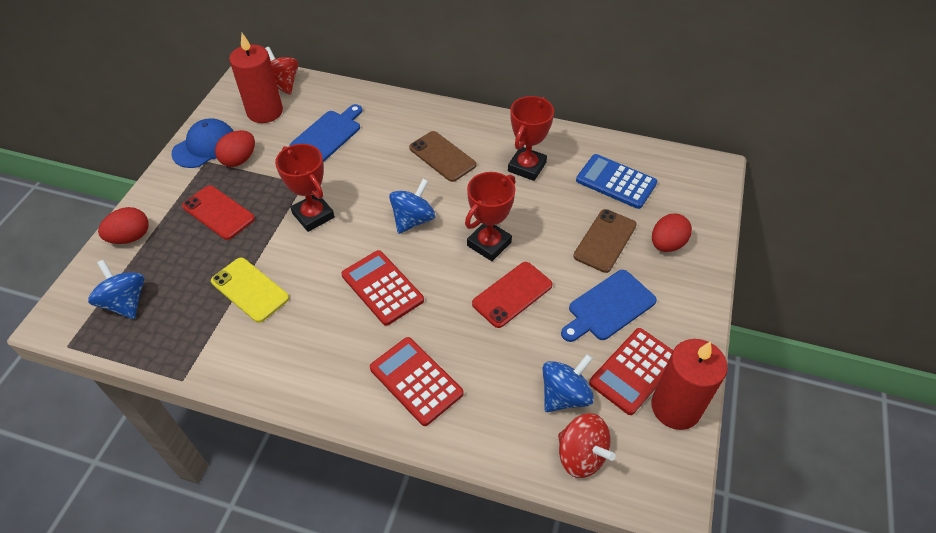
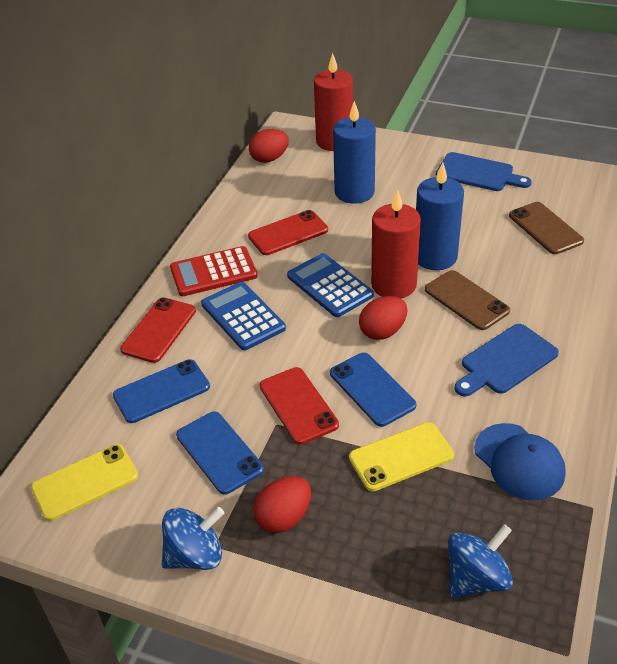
blue calculator: [576,154,657,209] = 1 -> [201,282,286,350] [287,253,374,317] = 2
blue candle: none = 0 -> [333,101,376,204] [416,162,464,270] = 2
blue phone: none = 0 -> [113,359,210,423] [176,412,264,495] [330,353,416,427] = 3
blue spinning top: [88,260,144,319] [389,179,436,234] [543,354,594,412] = 3 -> [162,507,224,570] [448,524,513,598] = 2
red calculator: [341,250,424,326] [370,337,463,426] [589,328,673,415] = 3 -> [170,246,258,296] = 1
red phone: [182,185,255,240] [472,262,553,328] = 2 -> [120,298,196,363] [248,210,328,255] [260,367,339,445] = 3
red spinning top: [265,47,298,95] [558,413,616,478] = 2 -> none = 0
red trophy: [275,144,335,232] [465,172,515,261] [508,96,554,181] = 3 -> none = 0
yellow phone: [211,258,289,323] = 1 -> [31,444,139,521] [349,422,454,491] = 2

